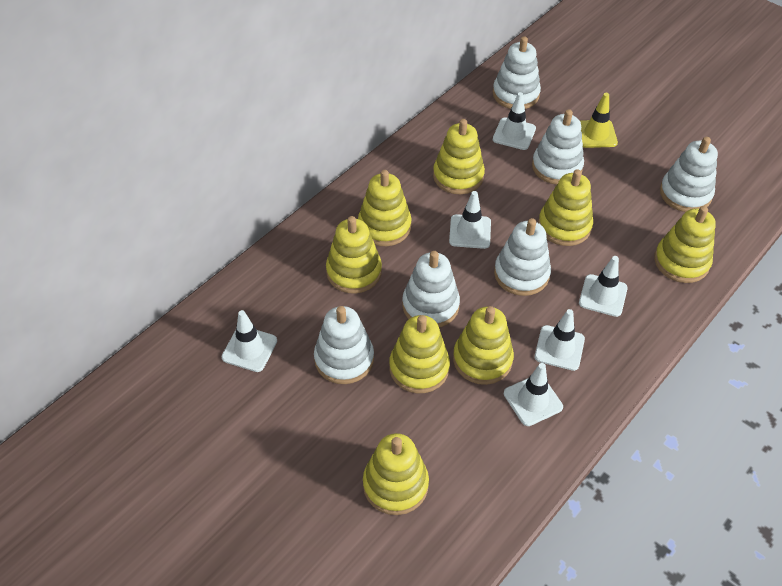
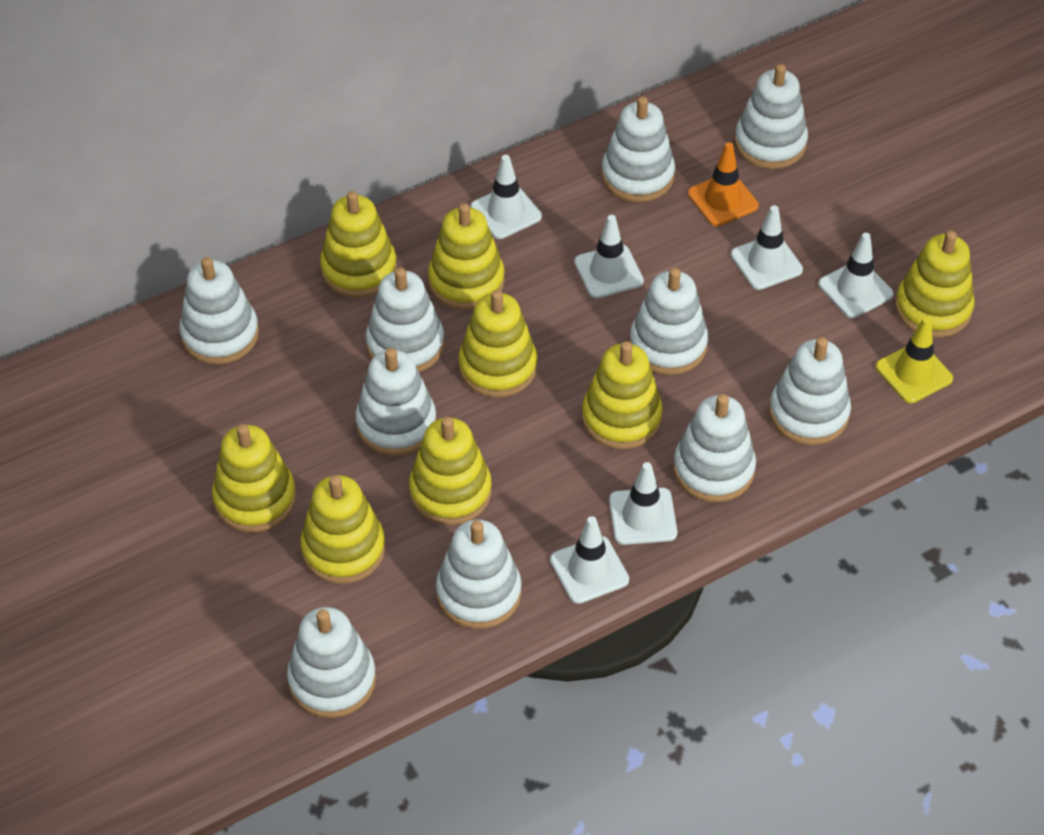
orange traffic cone: none = 0 -> [688,142,759,226] = 1
white stacking toy: [314,306,374,384] [402,251,460,328] [493,36,541,109] [494,218,551,296] [532,109,584,185] [660,137,718,212] = 6 -> [179,257,259,364] [287,607,376,718] [355,348,436,456] [366,267,444,372] [436,519,522,629] [601,96,675,202] [630,268,708,375] [673,394,756,502] [734,64,808,169] [769,337,851,445] = 10

